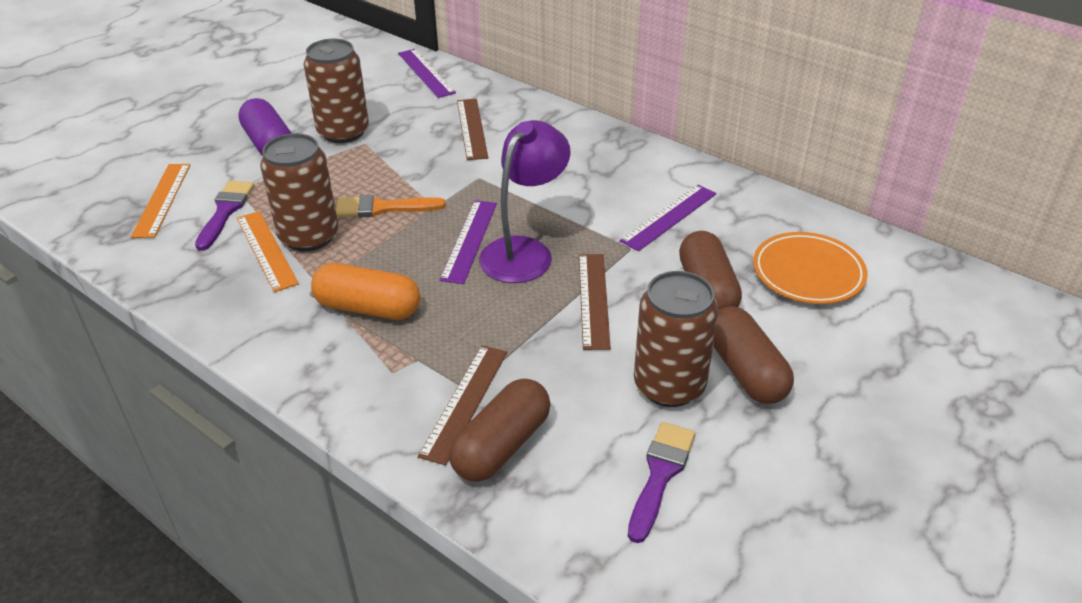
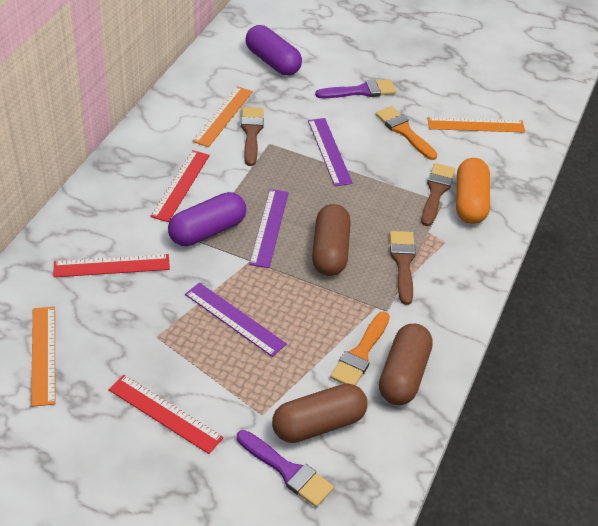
brown brush: none = 0 -> [241,107,264,166] [390,231,416,305] [421,163,455,226] = 3
brown can: [260,133,339,252] [304,38,369,143] [634,271,719,407] = 3 -> none = 0
brown ruler: [418,345,507,466] [457,99,488,160] [579,254,611,350] = 3 -> none = 0
orange brush: [336,195,446,218] = 1 -> [330,311,390,385] [376,106,437,160] = 2
orange plate: [753,232,868,304] = 1 -> none = 0
orange ruler: [131,164,191,238] [237,211,299,292] = 2 -> [31,307,56,407] [192,86,253,147] [427,117,525,133] = 3
purple capsule: [238,98,291,155] = 1 -> [168,192,247,246] [245,25,302,76] = 2
purple lamp: [479,120,571,283] = 1 -> none = 0
red ruler: none = 0 -> [53,254,170,277] [109,375,223,454] [150,150,210,222] = 3

